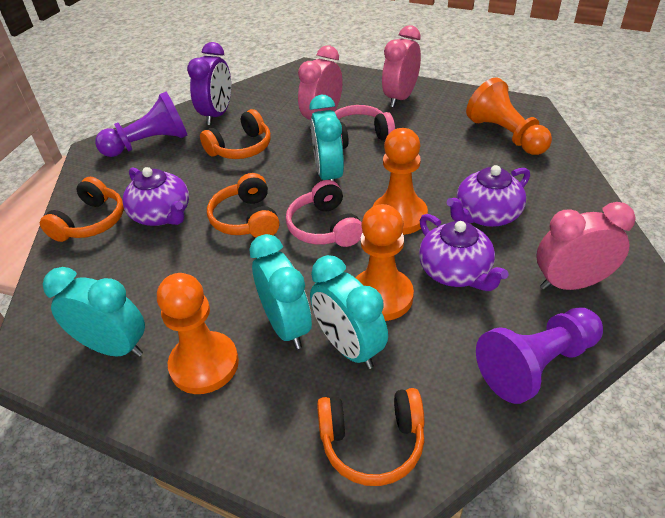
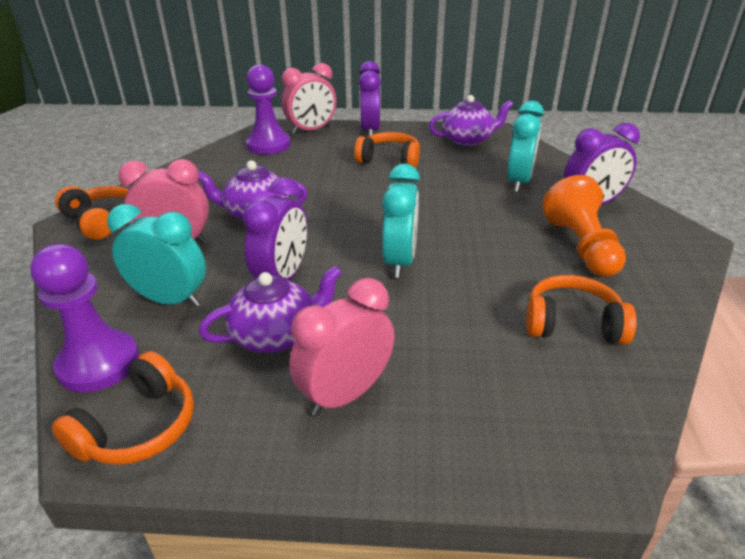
orange pawn: [157,273,239,394] [356,204,414,321] [373,128,428,235] [466,77,552,155] = 4 -> [542,175,626,277] = 1
pink headphones: [286,180,363,247] [335,105,395,149] = 2 -> none = 0
purple clock: [187,42,231,125] = 1 -> [243,178,307,280] [359,61,381,136] [564,123,640,205] = 3
turquoise clock: [43,267,145,357] [249,234,312,349] [309,95,344,182] [310,255,388,369] = 4 -> [107,204,206,307] [382,163,420,278] [507,101,544,192] = 3

